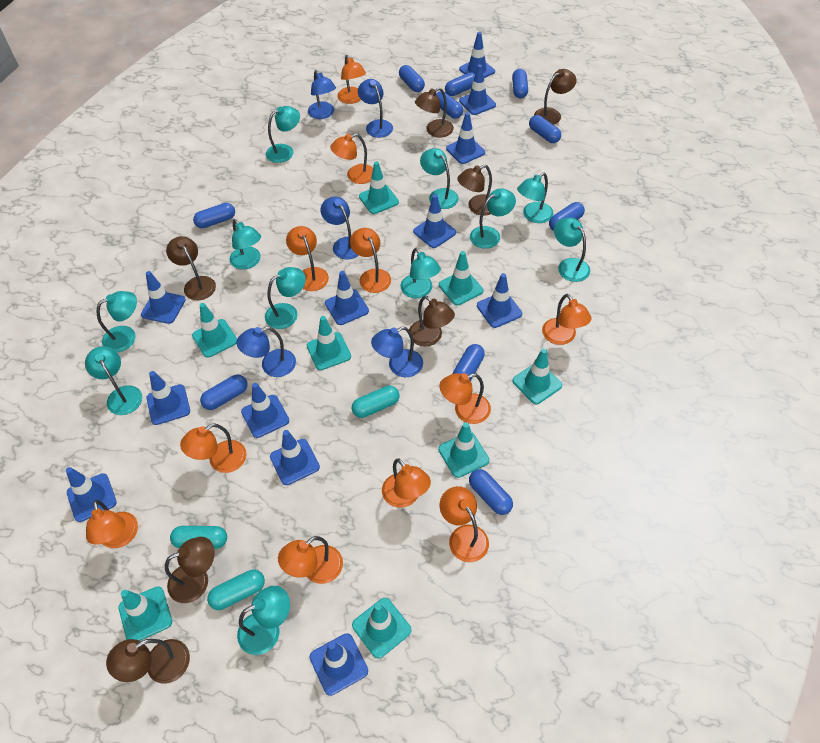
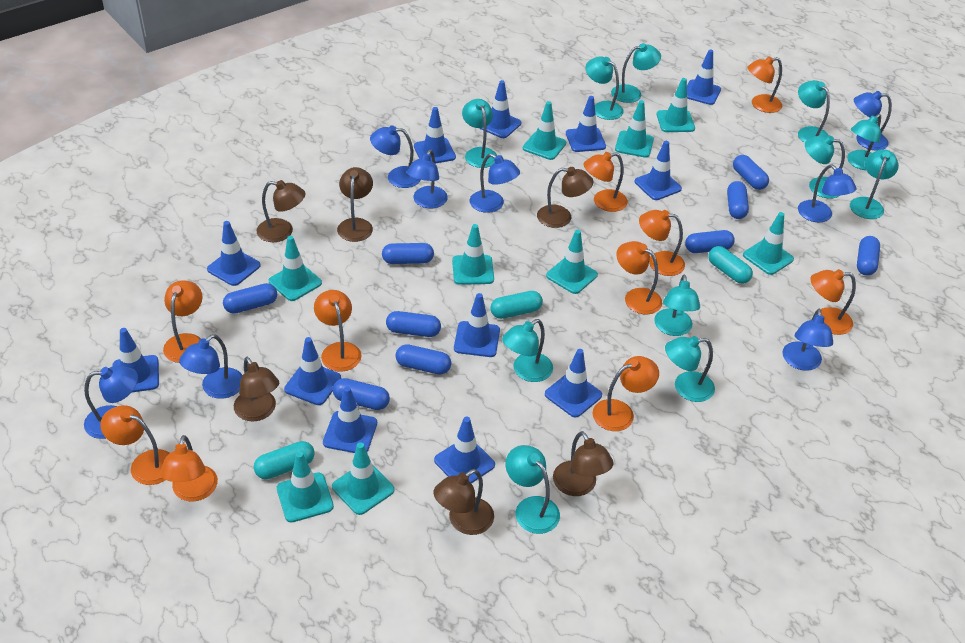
blue capsule: [193,203,235,228] [200,375,248,410] [399,65,425,92] [436,91,463,119] [445,72,475,96] [453,344,485,381] [469,469,513,515] [512,69,528,98] [529,115,561,143] [549,202,585,231] = 10 -> [223,283,277,314] [333,378,390,410] [382,243,434,264] [386,311,441,337] [395,344,451,374] [685,230,735,253] [727,181,749,219] [733,155,769,190] [857,236,880,276] = 9
blue lamp: [236,327,296,377] [308,70,336,119] [321,197,359,259] [358,79,393,138] [371,327,423,377] = 5 -> [84,365,138,439] [179,334,242,399] [370,125,421,188] [407,150,448,208] [470,153,520,213] [783,309,833,371] [798,165,856,222] [854,91,892,151] = 8
brown lamp: [106,639,190,684] [165,537,215,603] [166,236,216,300] [409,296,455,346] [415,88,454,137] [457,165,492,216] [534,69,577,125] = 7 -> [234,357,279,421] [257,180,306,242] [337,167,373,242] [433,469,494,535] [537,167,593,228] [553,431,614,496] = 6
orange lamp: [86,500,138,548] [180,423,247,473] [278,536,343,584] [286,226,329,291] [330,133,373,184] [337,55,366,104] [350,228,391,293] [382,459,431,508] [439,373,491,424] [440,486,489,562] [542,294,591,345] = 11 -> [100,405,170,485] [160,435,218,502] [163,281,202,363] [314,290,362,372] [584,152,628,212] [593,356,659,431] [616,241,662,315] [639,210,685,276] [747,56,782,113] [810,269,856,335] = 10
turquoise traffic cone: [119,586,172,641] [192,303,237,358] [307,316,351,370] [352,598,411,659] [359,161,399,214] [438,422,489,478] [439,251,484,305] [512,348,562,404] = 8 -> [269,236,322,301] [277,451,334,522] [332,442,394,515] [452,224,494,285] [523,101,566,160] [546,230,598,294] [615,100,654,158] [656,78,695,132] [743,212,794,275] = 9

